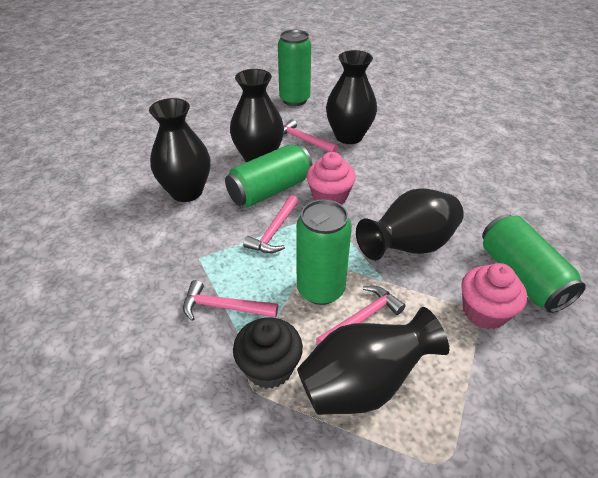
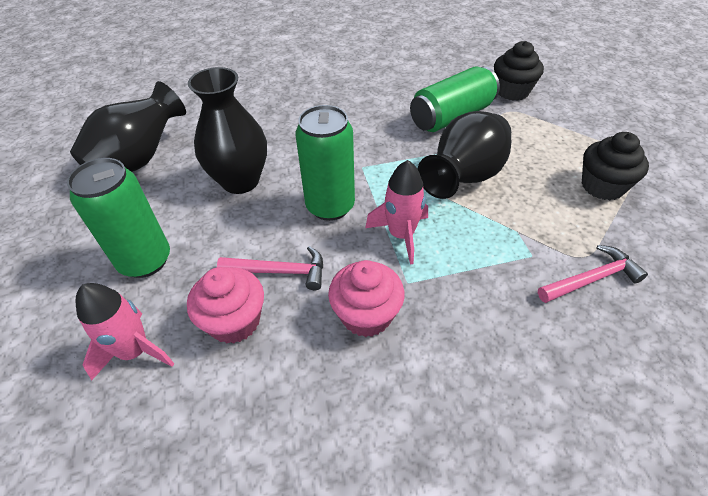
black cupcake: [233,317,303,389] = 1 -> [494,41,544,101] [582,132,649,200] = 2
black vase: [149,98,211,202] [230,69,284,162] [297,307,449,415] [326,50,377,144] [356,188,464,260] = 5 -> [70,81,186,172] [188,67,267,194] [418,111,511,199] = 3
green can: [225,144,313,207] [278,30,311,106] [296,199,352,305] [482,214,586,313] = 4 -> [67,158,170,278] [296,105,355,221] [410,66,500,132] = 3
pink hammer: [183,280,278,321] [243,195,299,253] [283,119,338,152] [316,286,406,344] = 4 -> [217,246,323,290] [538,245,648,303] = 2
pink rocket: none = 0 -> [76,283,174,380] [365,160,428,265] = 2

